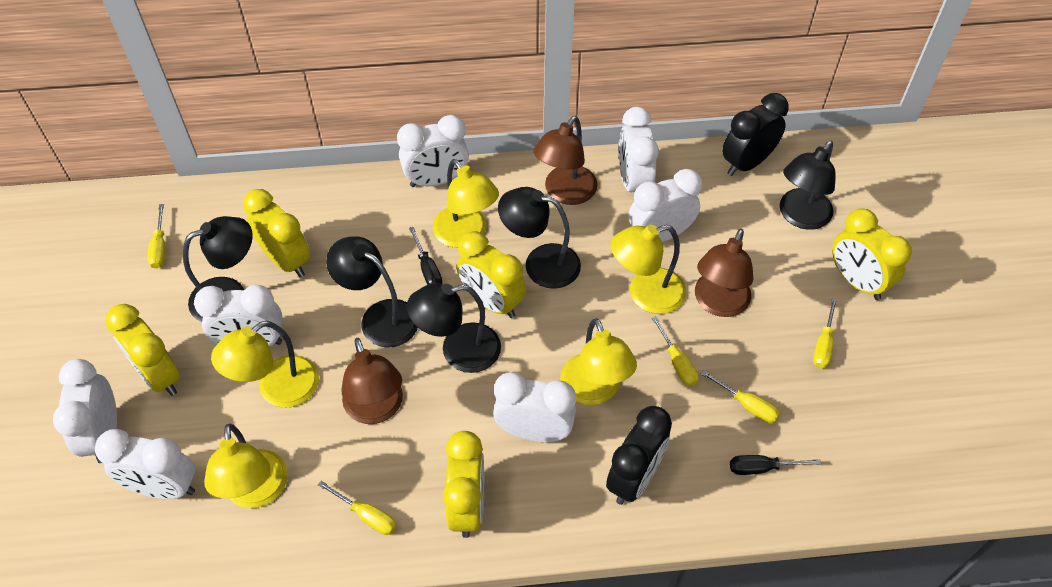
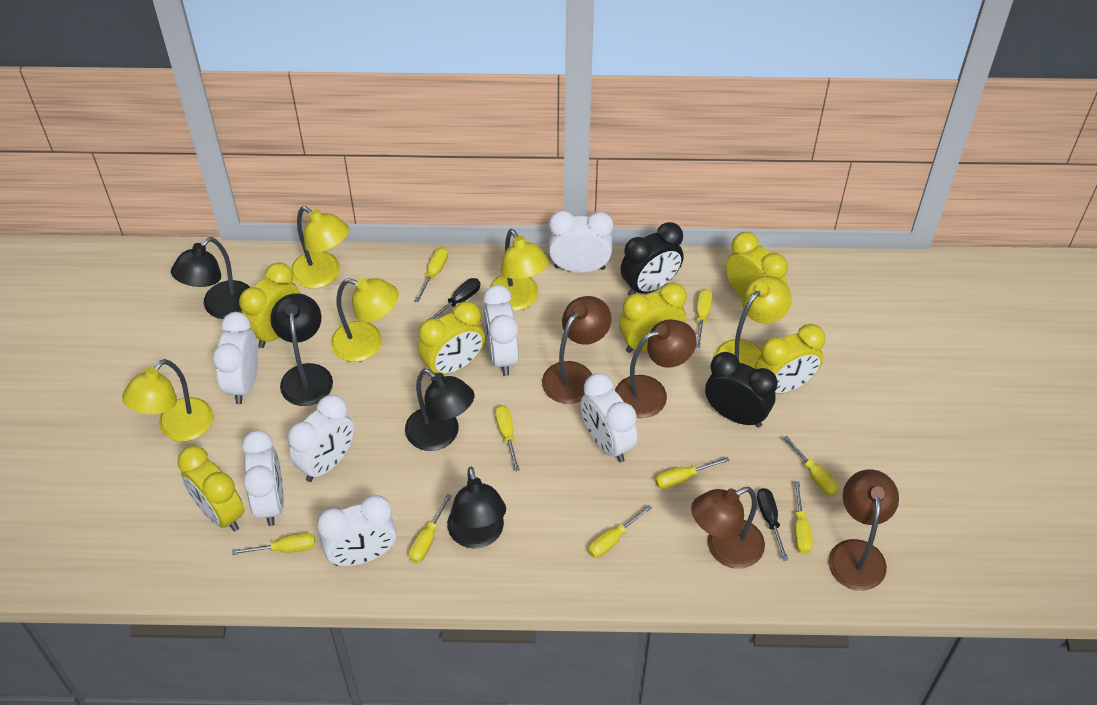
black lamp: [183,216,253,322] [326,237,418,348] [407,283,501,373] [498,187,581,289] [780,140,836,230] = 5 -> [171,237,251,319] [270,293,333,406] [405,368,474,451] [447,466,506,549] = 4
brown lamp: [341,338,403,424] [533,116,598,205] [695,229,754,317] = 3 -> [542,296,611,404] [615,319,697,418] [691,487,765,569] [828,469,899,591] = 4
yellow clock: [105,304,180,396] [243,189,310,277] [443,431,484,538] [457,231,526,318] [832,208,912,300] = 5 -> [177,446,244,532] [239,262,300,348] [418,301,485,375] [619,282,687,353] [725,232,788,298] [755,324,825,395] = 6
yellow screwdriver: [147,204,166,269] [318,481,396,535] [652,316,699,386] [701,370,780,423] [813,298,837,368] = 5 -> [232,533,315,555] [409,494,452,563] [415,248,448,302] [495,405,520,471] [588,504,652,558] [655,457,730,489] [696,289,712,348] [783,436,839,496] [794,481,813,554] = 9

